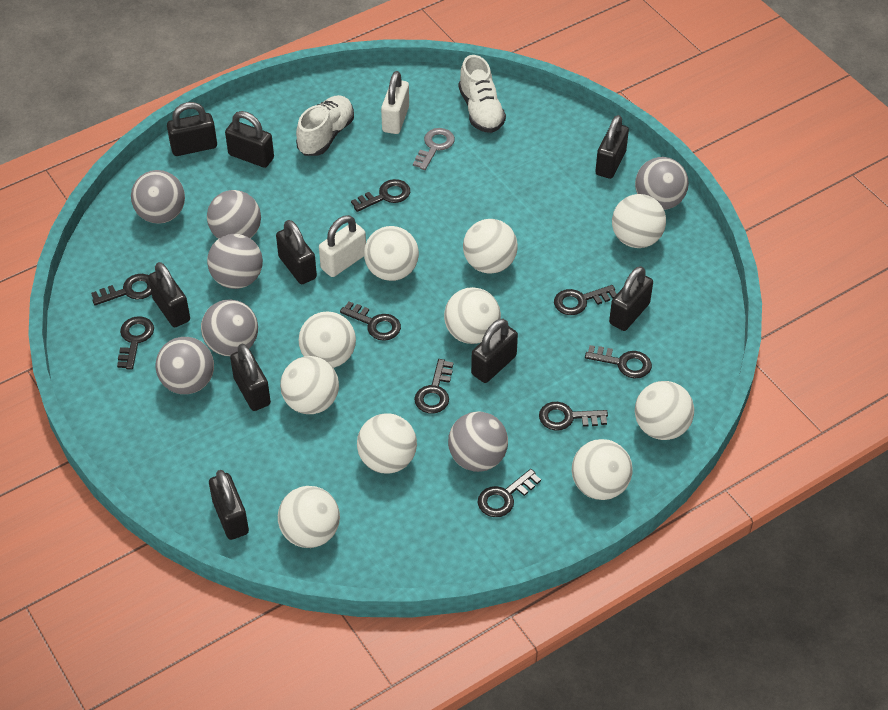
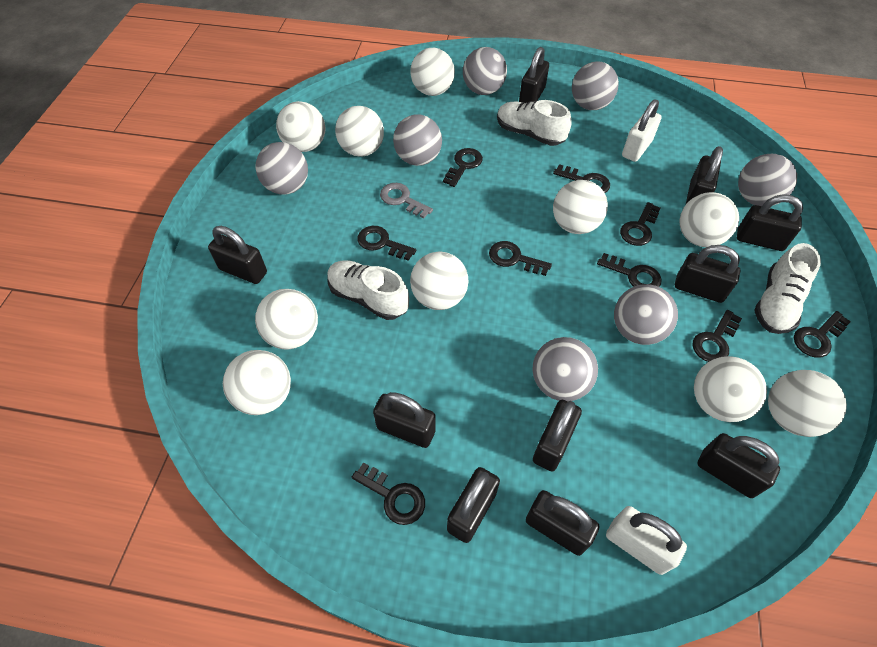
black padlock: [148,262,190,327] [167,102,217,156] [209,470,249,540] [225,111,274,168] [230,344,271,411] [276,220,317,284] [471,319,518,383] [595,115,629,179] [609,266,653,331] = 9 -> [208,226,267,284] [373,392,436,448] [447,467,500,543] [519,47,549,103] [526,490,600,556] [533,400,582,471] [675,245,741,303] [686,146,723,204] [697,433,780,498] [737,194,803,251] = 10
white shoe: [296,95,354,156] [459,55,506,133] = 2 -> [327,260,409,320] [497,100,572,146] [754,243,821,334] = 3

